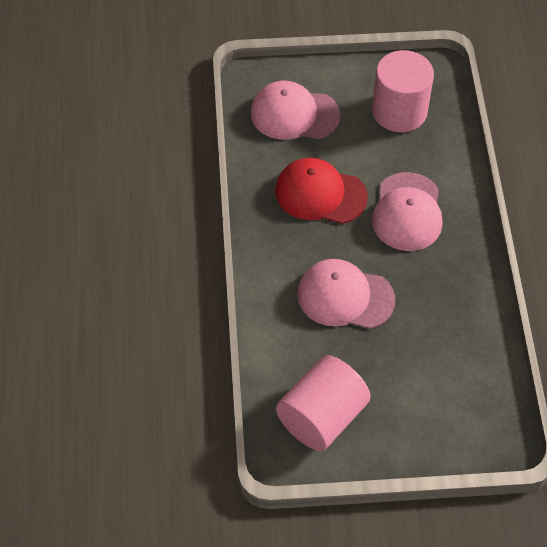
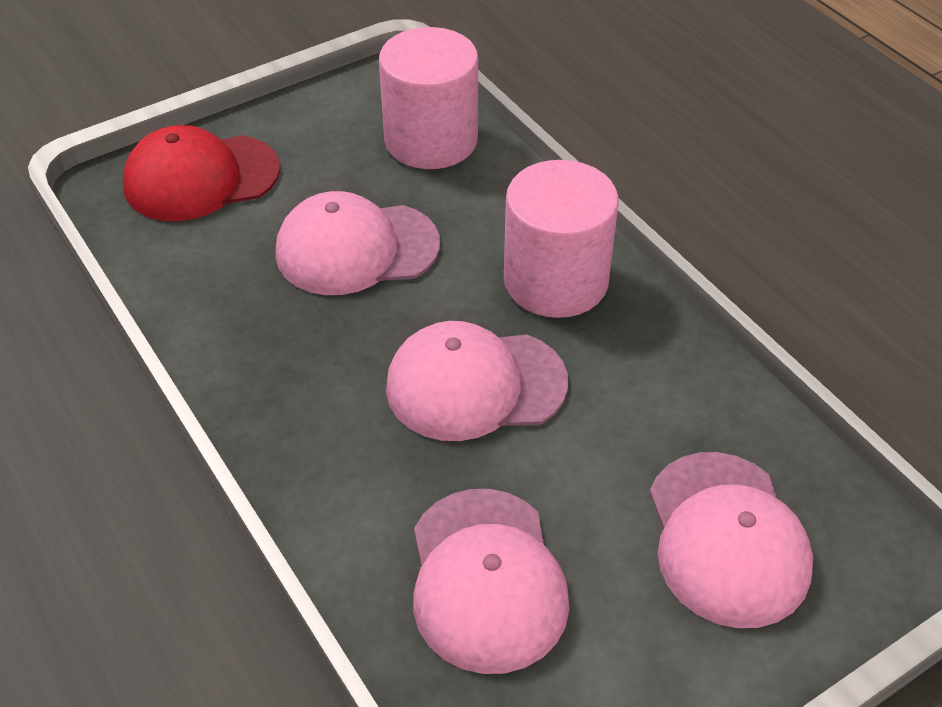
pink cap: [251,81,340,140] [297,259,395,329] [372,172,443,251] = 3 -> [276,191,440,295] [386,321,568,441] [413,489,570,674] [650,452,813,628] = 4

